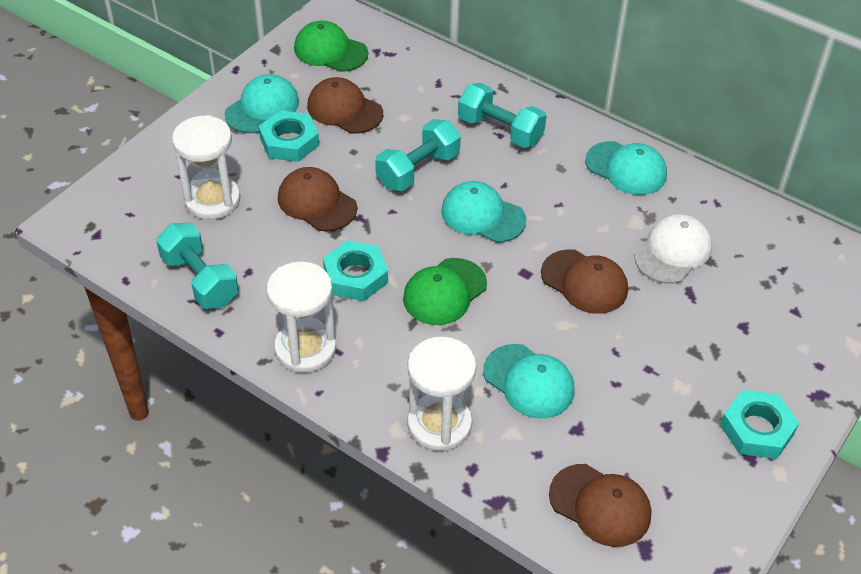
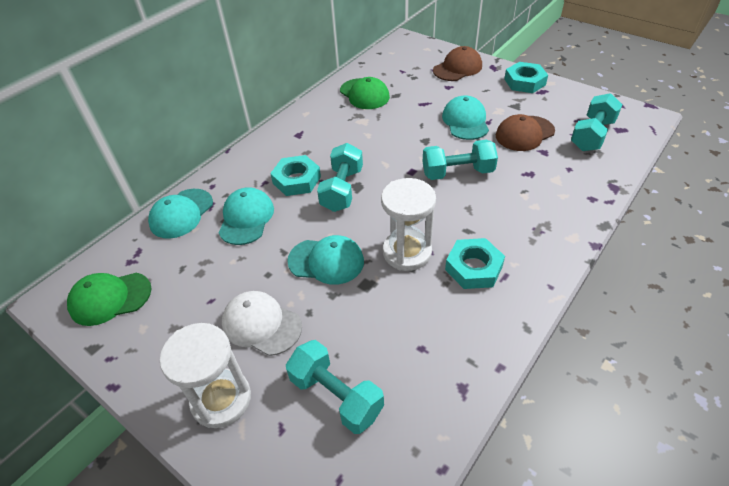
brown cap: [278,167,357,231] [307,77,383,134] [541,249,628,314] [549,464,651,547] = 4 -> [433,46,482,81] [496,114,555,151] = 2
turquoise dumbbell: [156,223,239,309] [375,119,461,191] [458,83,546,148] = 3 -> [286,340,384,434] [317,143,363,212] [423,140,498,180] [571,93,623,151] = 4
white hourglass: [172,115,240,220] [267,262,336,373] [407,337,476,451] = 3 -> [160,323,251,428] [381,178,436,271] = 2

